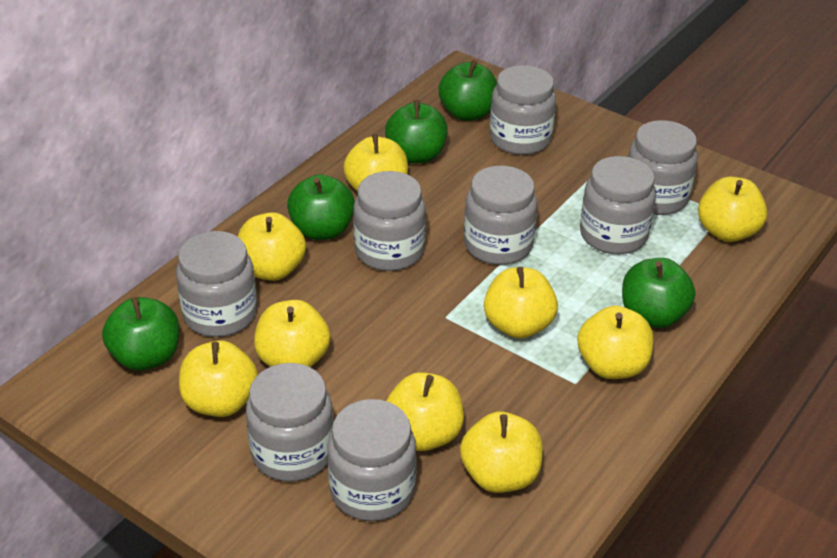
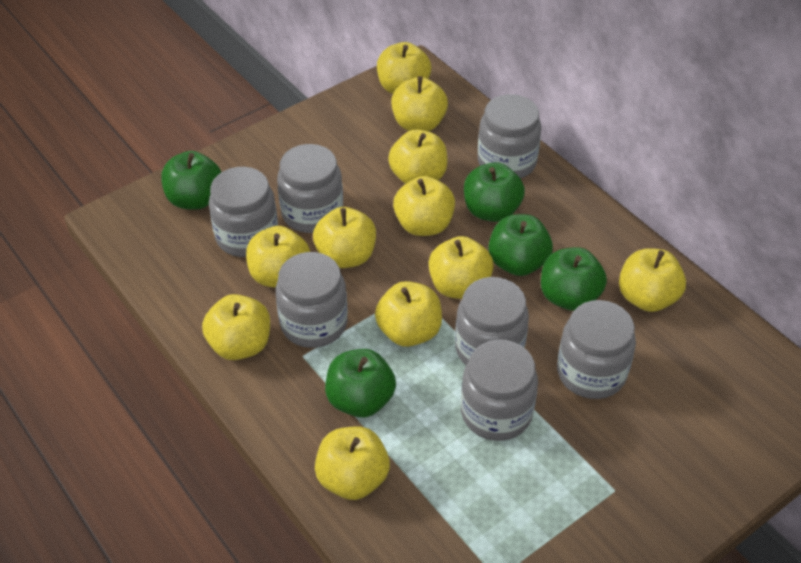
grey jar: [176,231,257,337] [246,363,333,482] [327,399,416,521] [353,171,426,271] [464,166,537,265] [490,65,556,155] [580,156,656,254] [628,120,698,215] = 8 -> [209,167,278,257] [276,252,348,348] [277,144,343,233] [455,277,529,365] [461,340,538,441] [478,94,541,178] [557,300,636,399] = 7
yellow apple: [179,340,258,417] [237,212,306,281] [254,300,331,367] [343,134,408,191] [386,372,464,451] [460,412,543,493] [484,267,558,339] [577,306,654,379] [698,177,767,242] = 9 -> [202,294,270,360] [246,226,310,288] [313,207,376,268] [315,426,390,500] [375,281,442,347] [377,42,431,94] [388,129,448,184] [391,76,448,132] [393,176,455,236] [429,236,494,299] [619,248,686,312] = 11

